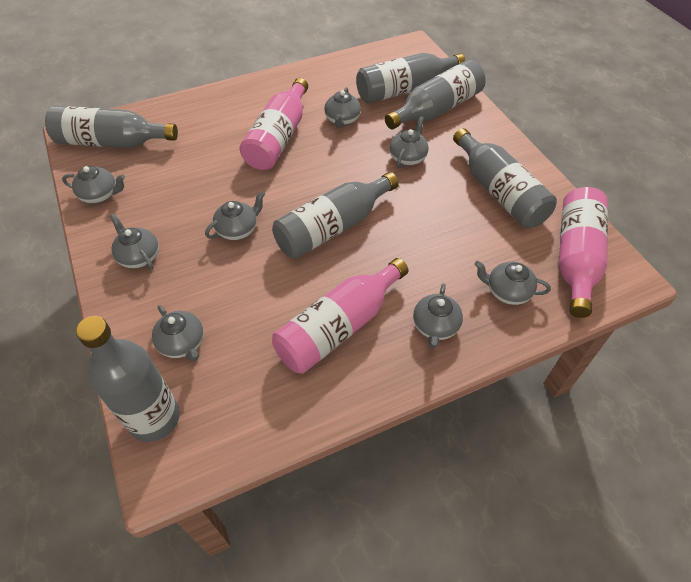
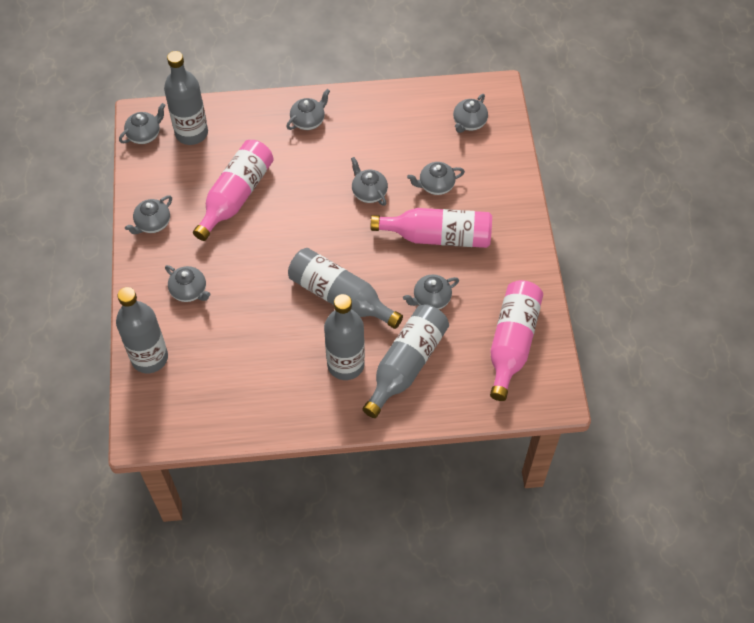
grey bottle: [45,106,178,148] [76,316,180,442] [272,172,399,259] [356,53,465,104] [385,60,486,129] [453,128,557,228] = 6 -> [116,287,168,373] [164,51,208,145] [288,248,403,329] [324,294,365,380] [362,305,449,418] = 5

